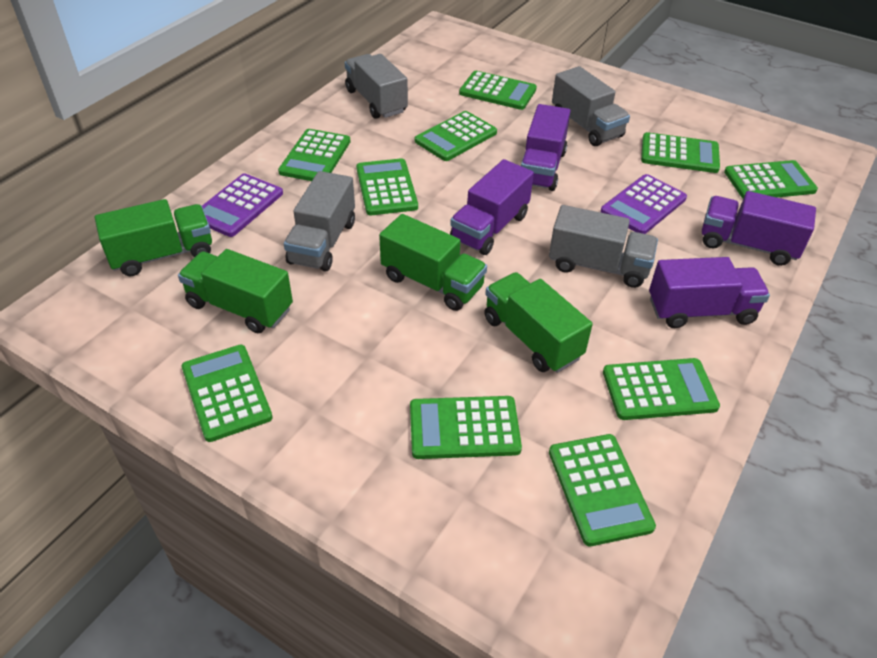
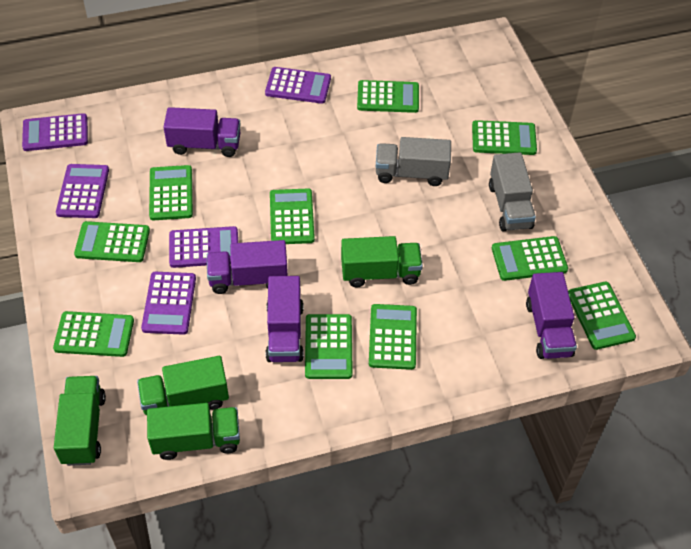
grey truck: [284,171,355,272] [345,54,408,119] [549,205,658,288] [552,66,630,146] = 4 -> [376,137,451,186] [489,152,536,231] = 2
purple calculator: [202,173,283,237] [601,174,687,234] = 2 -> [22,113,88,151] [56,164,109,218] [141,272,196,335] [169,226,238,268] [265,67,331,104] = 5

